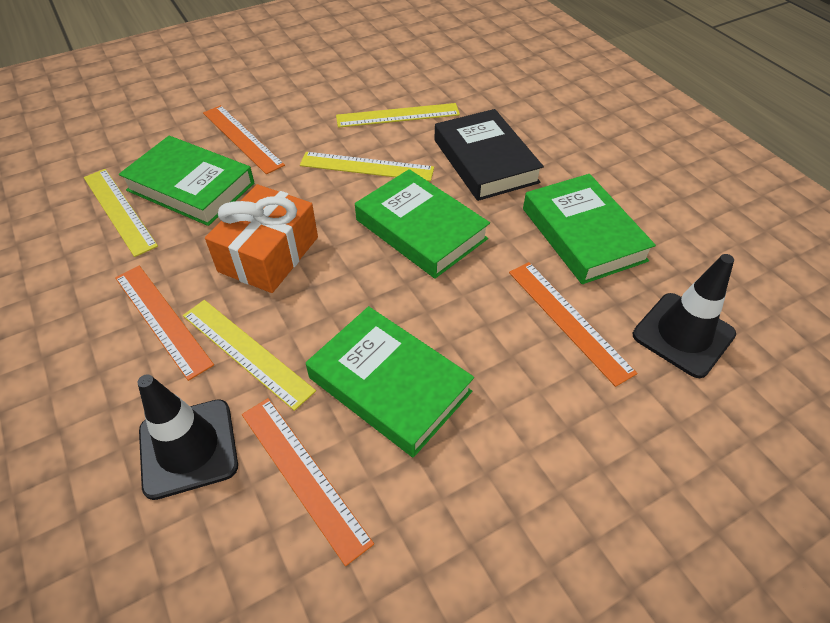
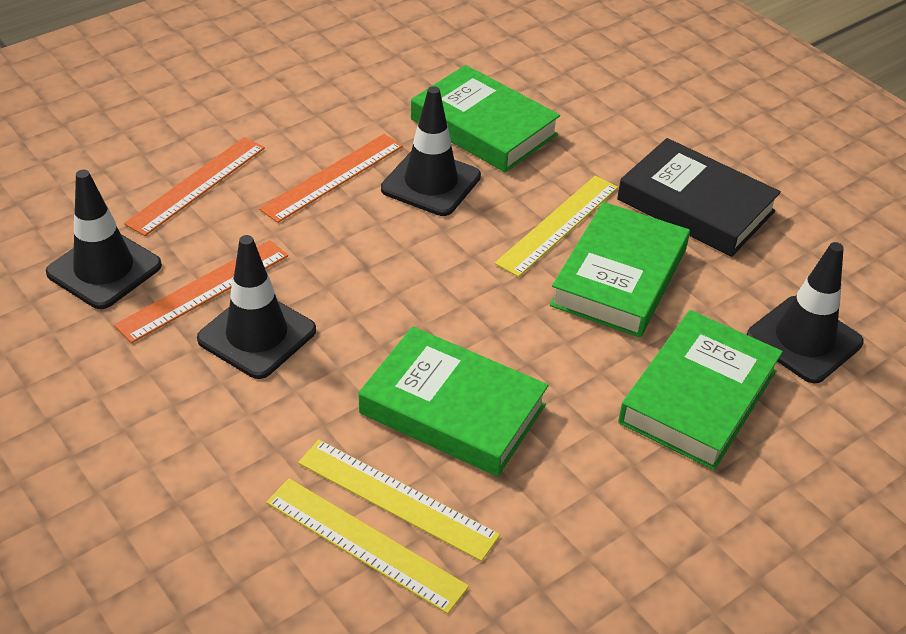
black traffic cone: [137,374,238,500] [633,254,736,378] = 2 -> [46,170,162,309] [197,235,316,379] [381,86,481,216] [747,242,864,383] = 4
orange gift: [205,184,318,293] = 1 -> none = 0
orange ruler: [115,266,214,381] [203,105,285,174] [242,398,374,566] [509,262,637,387] = 4 -> [114,240,288,343] [124,137,265,236] [259,134,403,223] = 3
yellow ruler: [84,169,158,257] [183,300,316,411] [300,152,434,182] [336,103,460,128] = 4 -> [266,478,469,614] [298,440,500,561] [495,176,618,277] = 3

